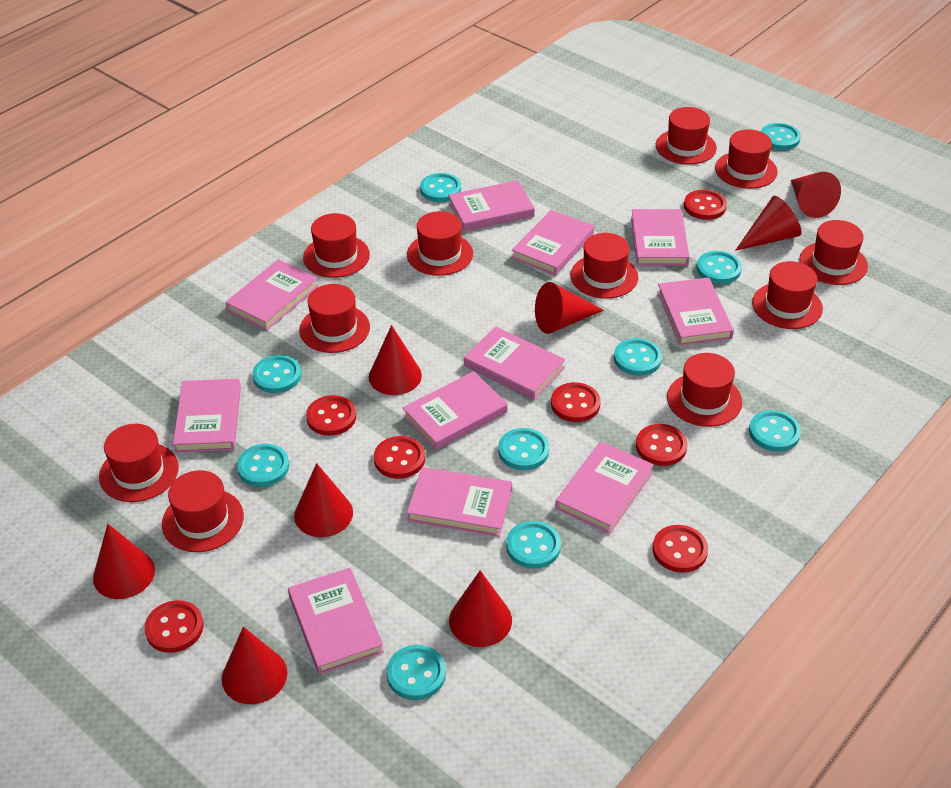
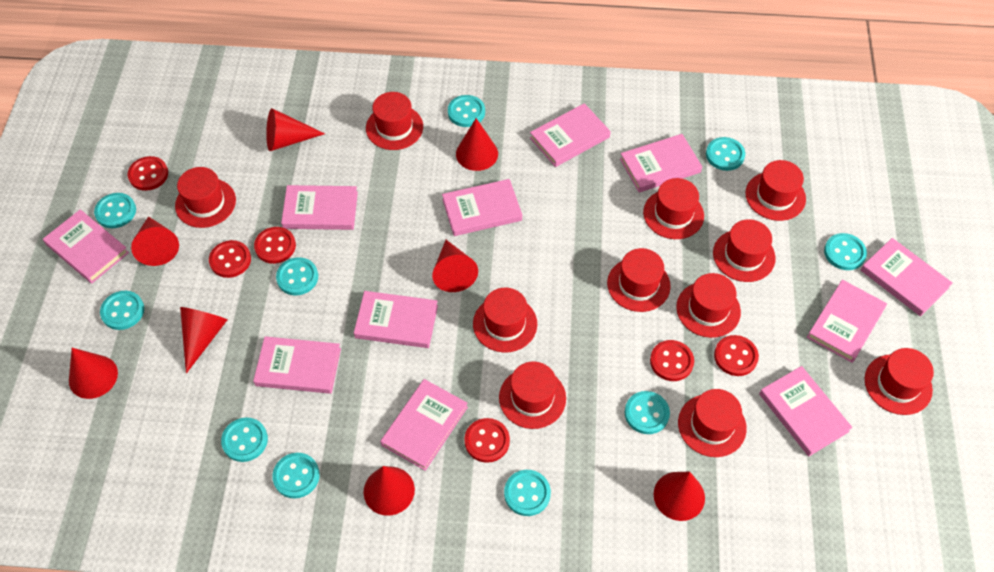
red button: [144,600,203,653] [306,395,356,436] [374,436,425,479] [551,382,600,422] [636,424,687,466] [653,525,708,573] [684,190,727,220] = 7 -> [128,156,168,191] [209,240,251,278] [254,227,296,264] [464,418,510,463] [650,340,694,381] [714,335,759,376] = 6

